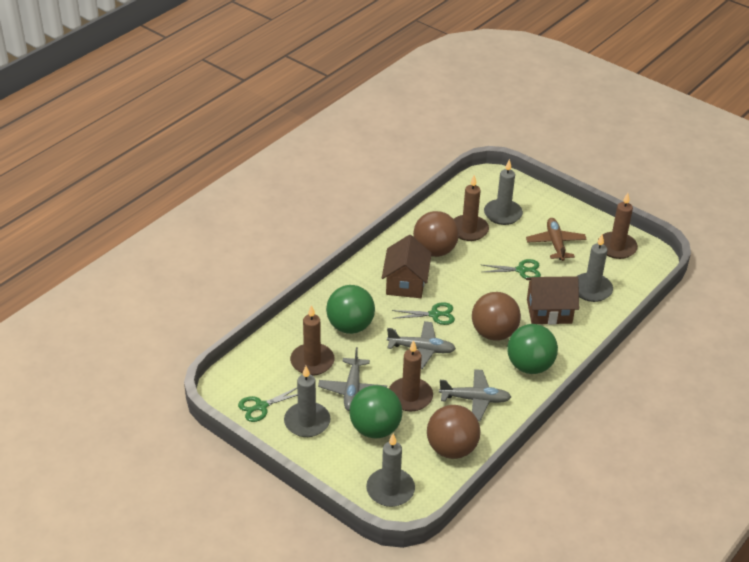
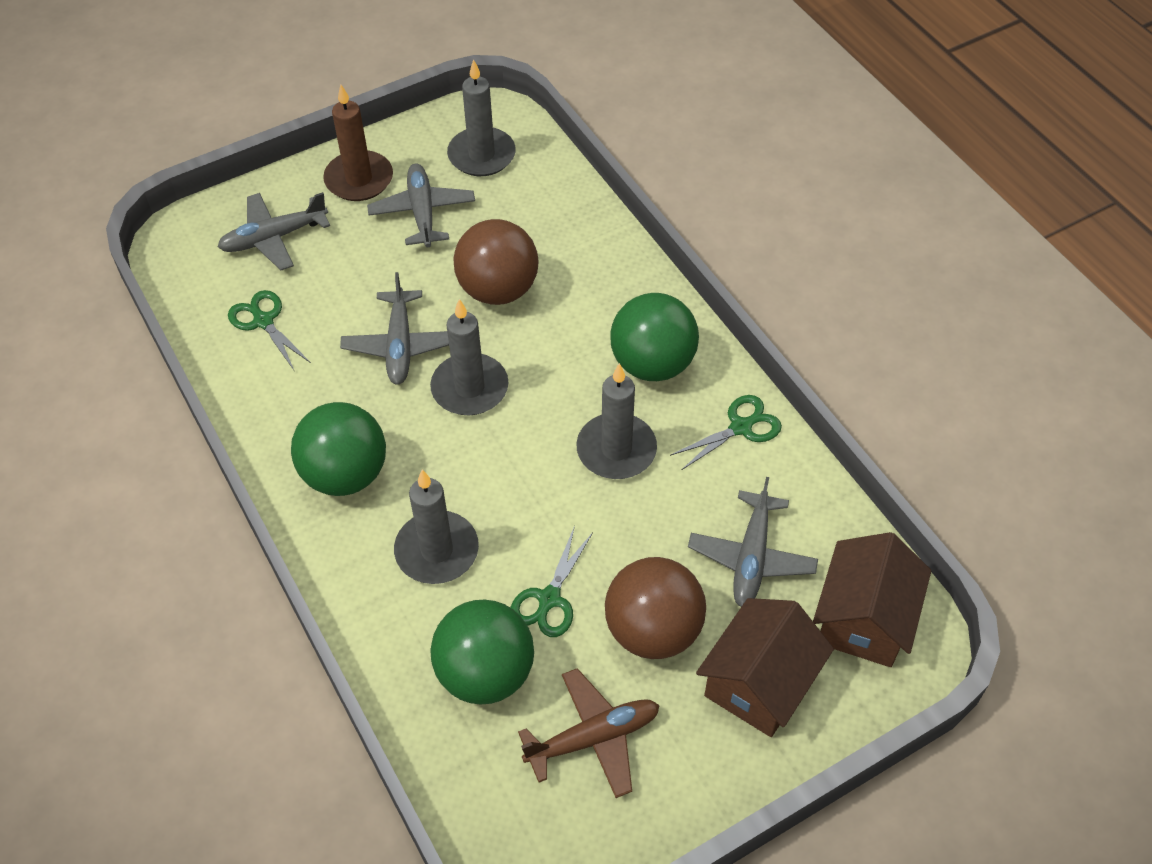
brown ball: [413,211,459,257] [427,405,481,459] [472,292,521,341] = 3 -> [453,219,538,305] [605,557,706,659] = 2
brown candle: [290,305,334,376] [389,340,433,412] [454,175,489,241] [599,193,638,259] = 4 -> [323,85,393,201] = 1
grey plane: [318,347,387,411] [387,321,456,369] [439,369,511,421] = 3 -> [218,192,330,270] [340,272,449,385] [367,163,475,247] [688,477,818,607] = 4

